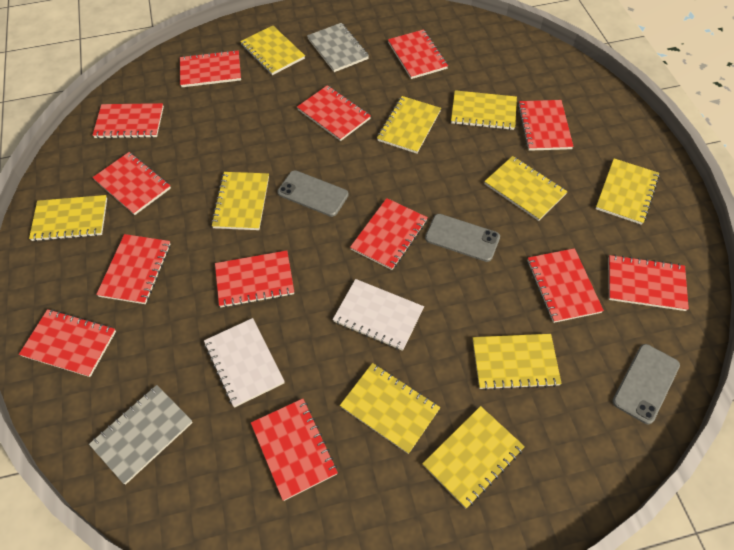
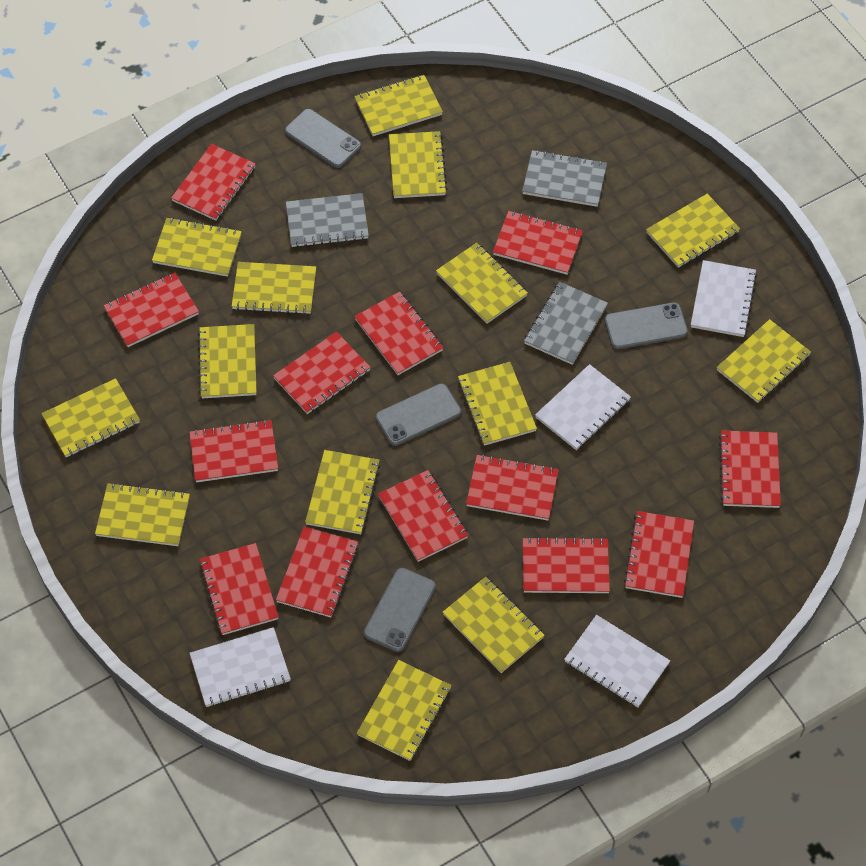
grey notebook: [89,385,193,485] [307,23,369,72] = 2 -> [286,193,369,247] [522,150,607,207] [524,282,608,365] = 3
grey phone: [277,170,349,217] [425,214,500,262] [612,344,680,424] = 3 -> [285,109,361,168] [364,568,436,652] [376,384,461,446] [604,302,688,349] = 4
white notebook: [204,318,285,408] [333,279,424,351] = 2 -> [190,627,291,707] [535,364,631,450] [564,615,670,708] [691,260,757,337] = 4
yellow notebook: [29,195,107,242] [211,172,269,230] [240,26,305,75] [340,363,440,454] [377,96,441,154] [422,406,525,508] [451,90,517,130] [473,334,562,390] [484,156,568,221] [596,158,660,225] = 10 -> [41,378,140,457] [95,483,190,546] [152,217,242,277] [198,324,257,398] [231,262,316,315] [305,450,380,534] [354,75,443,136] [357,660,452,761] [389,131,448,198] [436,243,528,324] [443,577,545,673] [458,362,537,446] [646,194,740,268] [717,319,811,403] = 14

